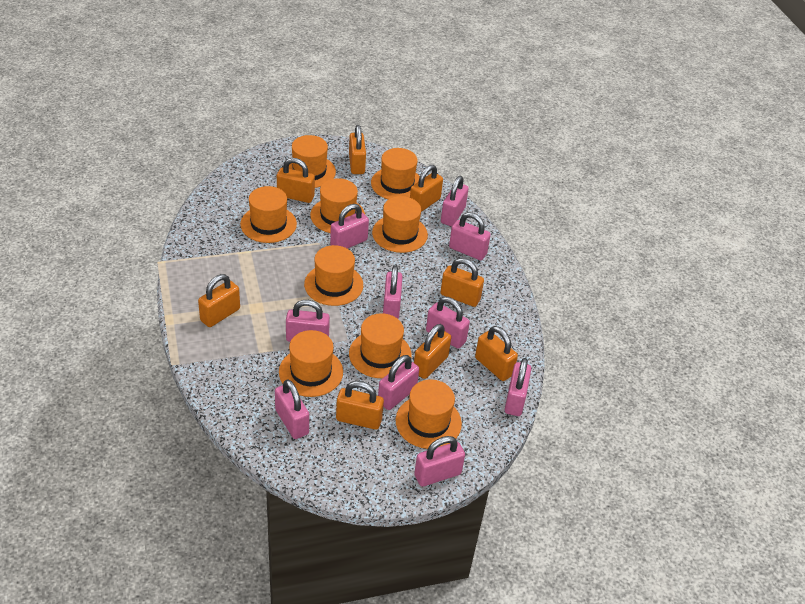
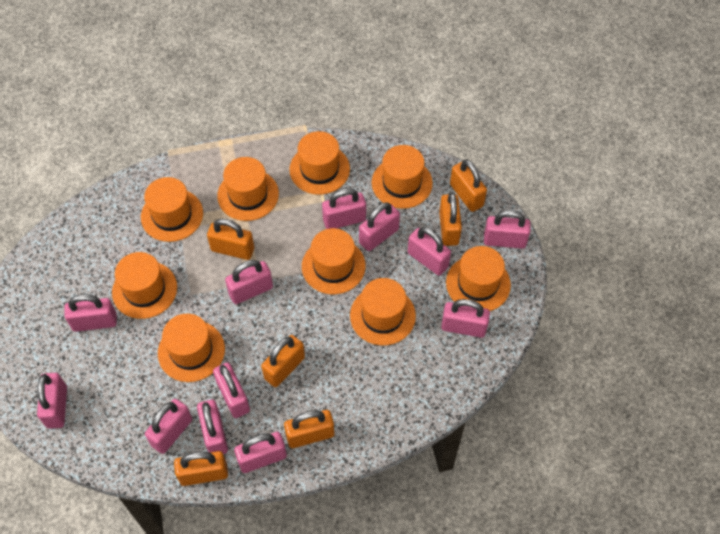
orange padlock: [198,274,240,327] [277,158,315,203] [336,381,384,430] [349,125,366,174] [410,165,443,212] [414,324,451,379] [440,258,484,307] [475,326,518,381] = 8 -> [174,451,228,486] [207,219,254,260] [261,335,305,387] [284,410,334,448] [439,192,462,246] [450,159,487,212] = 6
pink padlock: [275,379,309,439] [286,300,330,342] [330,204,369,249] [378,355,419,410] [383,265,403,319] [414,436,465,487] [426,297,470,349] [441,176,469,226] [449,212,491,260] [505,358,531,416] = 10 -> [37,373,67,429] [64,294,117,332] [145,399,192,454] [197,400,228,454] [213,362,250,418] [225,260,273,304] [234,432,287,473] [322,188,366,229] [359,202,400,251] [408,227,451,276] [441,299,490,338] [484,210,531,249] = 12

